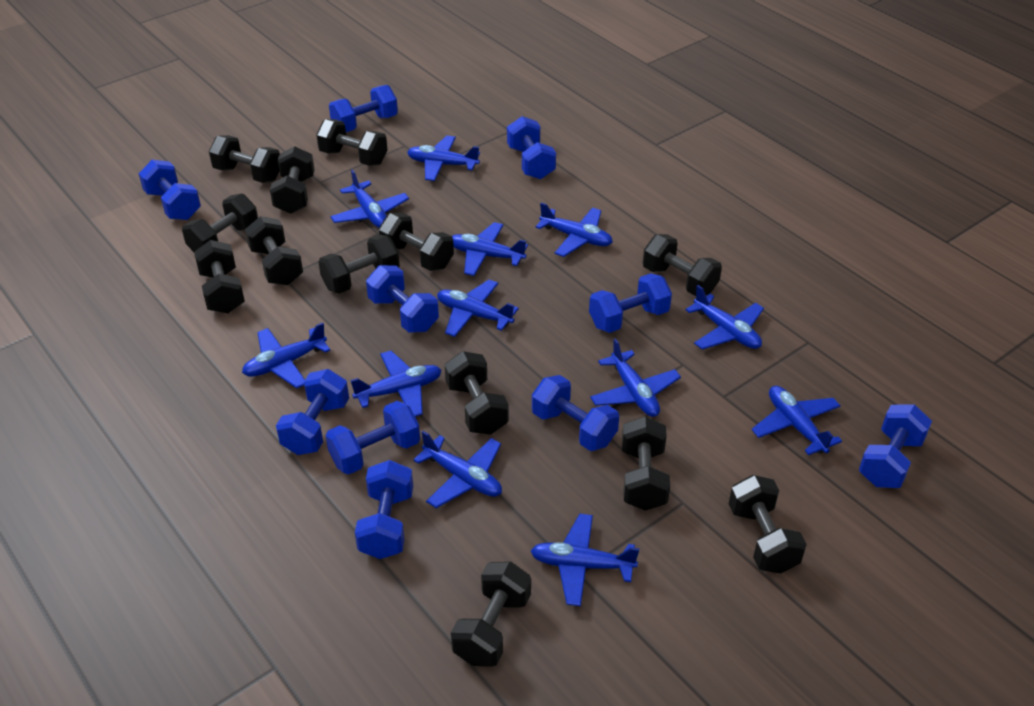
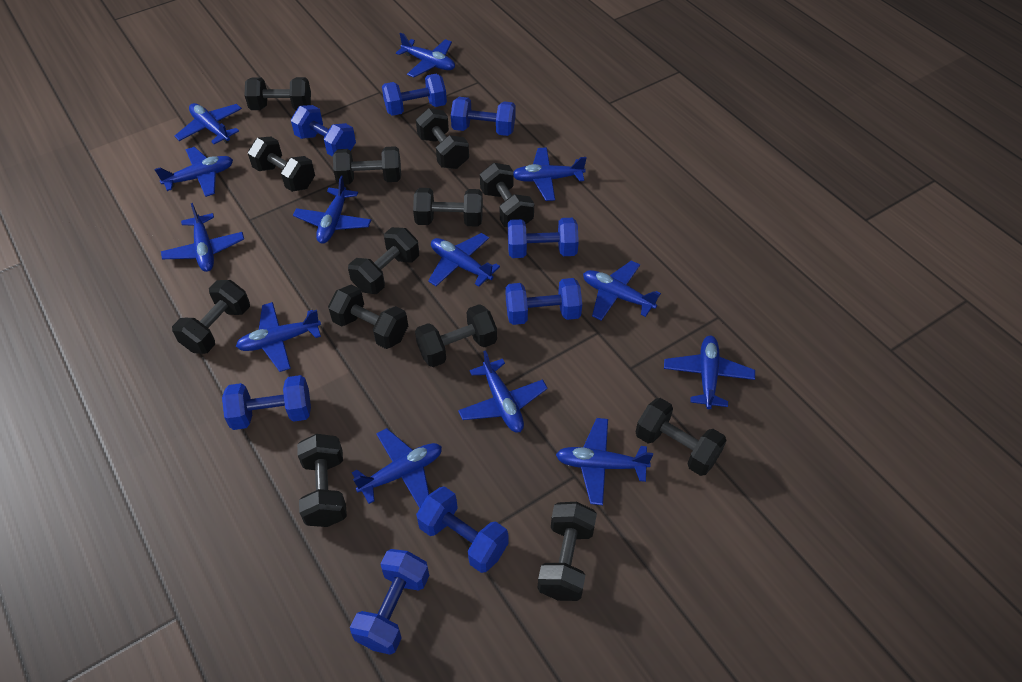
blue dumbbell: [138,160,201,220] [276,369,349,455] [325,401,420,474] [329,85,398,132] [355,460,413,559] [366,265,439,333] [507,116,556,179] [532,375,619,451] [589,273,672,333] [859,405,932,488] = 10 -> [222,375,311,430] [291,105,356,157] [350,549,429,655] [382,74,447,116] [416,486,509,573] [451,97,516,136] [506,278,582,325] [508,218,579,258] = 8
blue plane: [242,322,331,389] [330,169,409,228] [350,351,442,417] [407,135,480,181] [413,431,502,508] [437,280,519,337] [452,222,528,276] [531,514,640,606] [535,202,613,257] [590,338,681,417] [685,285,764,350] [752,386,842,455] = 12 -> [154,147,233,197] [161,203,244,272] [175,103,242,144] [236,302,321,372] [293,176,371,244] [352,428,442,508] [396,33,455,78] [428,233,500,286] [458,350,548,433] [514,147,586,201] [556,418,653,505] [583,261,661,321] [664,336,755,409] = 13

